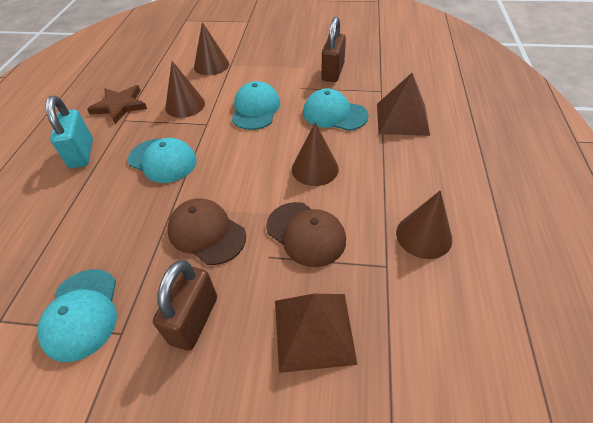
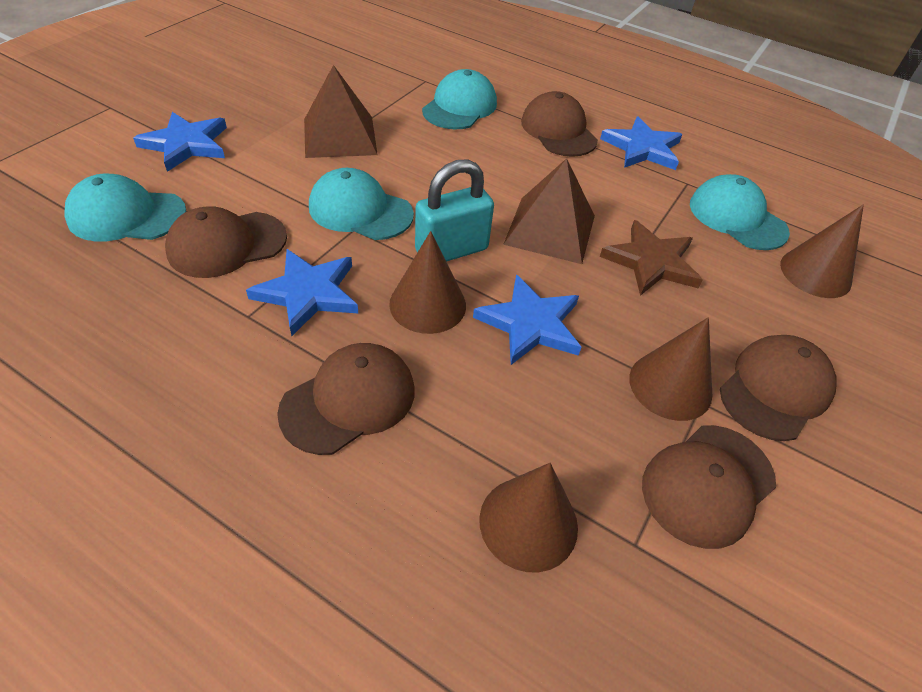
blue star: none = 0 -> [133,112,227,172] [246,249,358,336] [473,275,581,365] [600,116,682,170] = 4
brown cap: [167,198,246,265] [266,202,346,267] = 2 -> [165,206,287,278] [277,343,415,455] [521,91,598,157] [642,425,776,549] [720,335,837,441] = 5
brown padlock: [153,260,217,351] [321,17,346,82] = 2 -> none = 0

